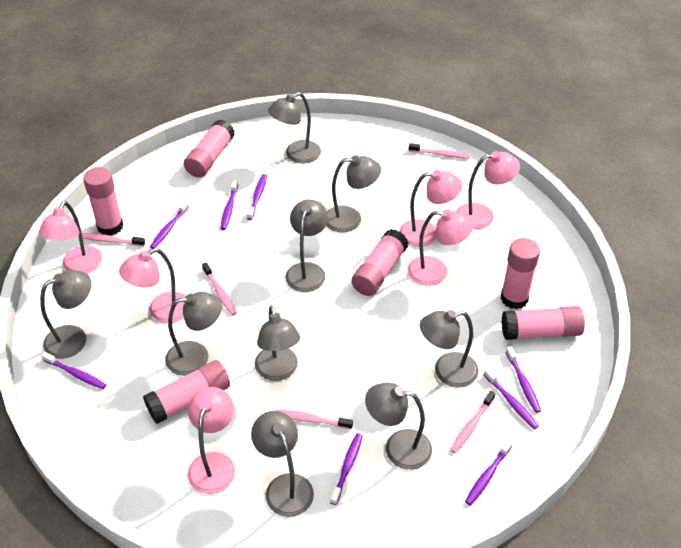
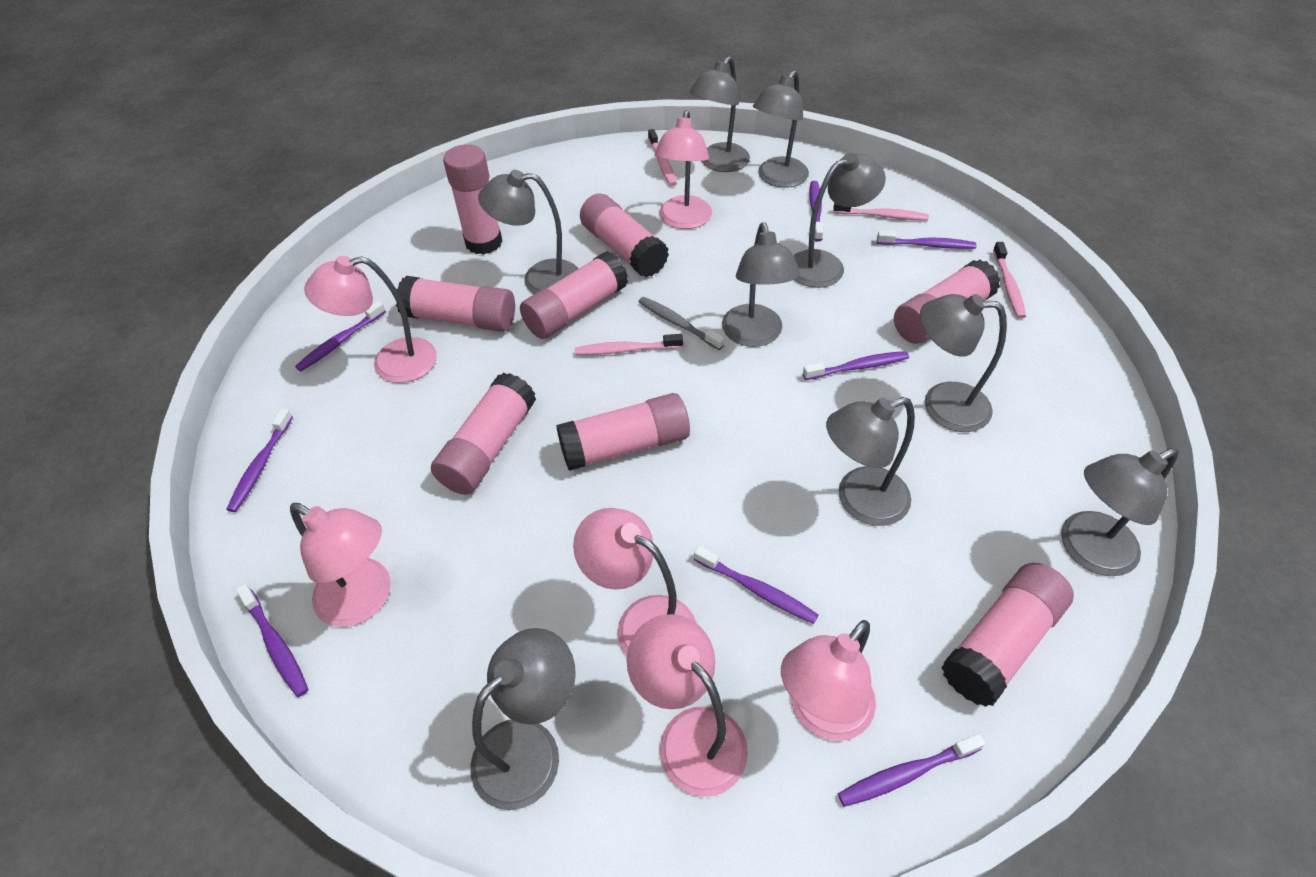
grey toothbrush: none = 0 -> [639,297,724,350] = 1
pink glue stick: [83,167,123,236] [143,360,230,424] [184,120,235,178] [352,229,408,296] [501,238,540,309] [502,306,585,340] = 6 -> [396,276,515,332] [431,373,536,495] [443,144,502,255] [520,251,628,339] [556,393,690,471] [580,193,669,277] [894,259,1000,344] [941,563,1074,707] = 8
pink toothbrush: [82,233,145,247] [202,262,237,315] [275,409,353,429] [409,143,470,159] [450,391,495,453] = 5 -> [575,334,683,355] [648,129,677,186] [833,203,929,220] [993,242,1026,318] = 4

